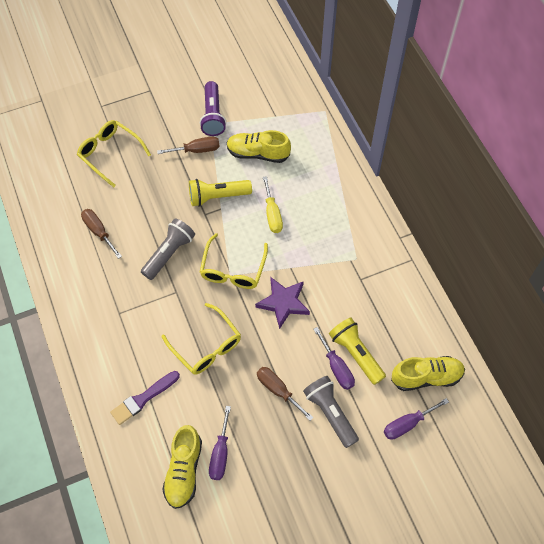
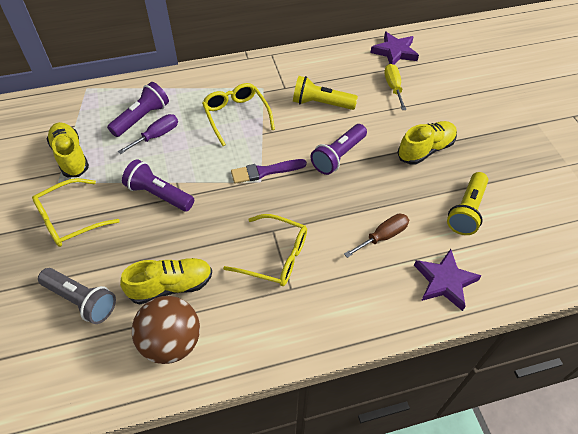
brown ball: none = 0 -> [132,296,200,364] = 1
brown screwdriver: [81,209,122,259] [157,137,220,154] [257,367,314,421] = 3 -> [344,214,409,258] = 1
grey flashlight: [141,218,195,280] [303,376,359,448] = 2 -> [38,268,116,324] = 1
purple flashlight: [200,81,226,136] = 1 -> [107,82,169,137] [122,159,194,211] [311,124,367,175] = 3
purple screwdriver: [209,406,231,480] [313,327,355,390] [384,398,449,440] = 3 -> [118,114,178,154] = 1
purple star: [255,277,310,329] = 1 -> [370,32,419,65] [414,249,481,311] = 2

